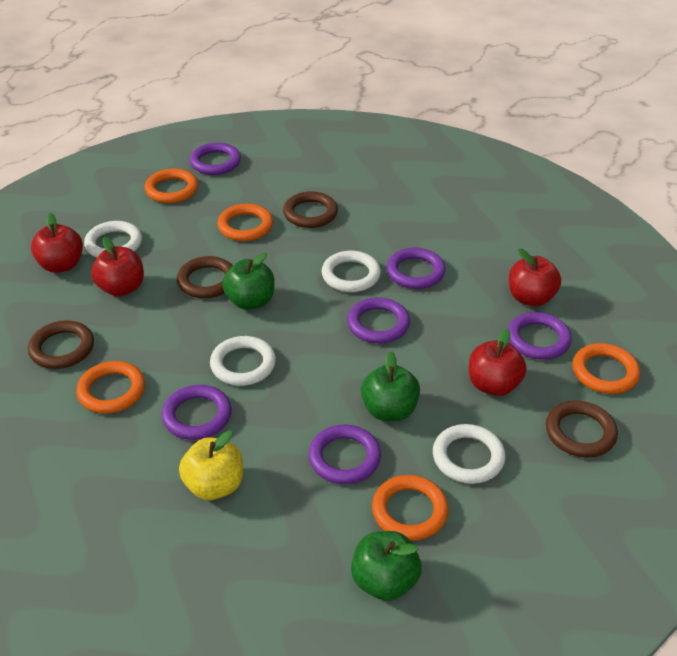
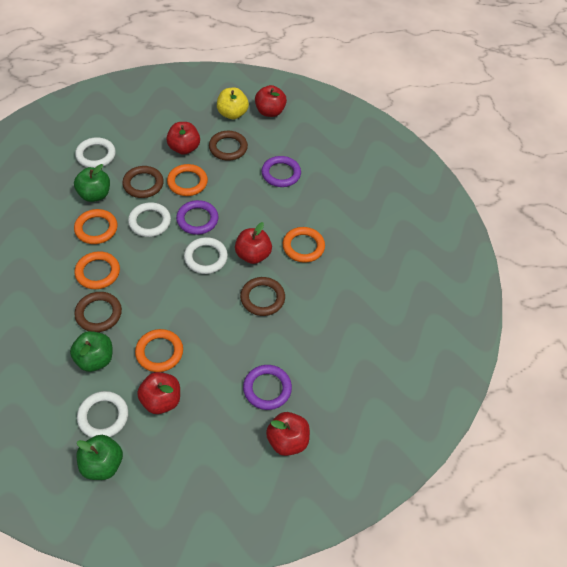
purple ring: [162,385,232,440] [190,142,241,175] [308,425,381,484] [347,297,410,343] [386,247,445,289] [508,312,572,360] = 6 -> [176,200,219,235] [243,365,292,410] [262,156,301,187] = 3
red apple: [31,213,83,273] [91,237,144,297] [469,328,527,396] [509,249,561,307] = 4 -> [137,372,180,414] [166,122,200,155] [235,222,272,264] [255,85,287,117] [266,412,310,456] = 5

